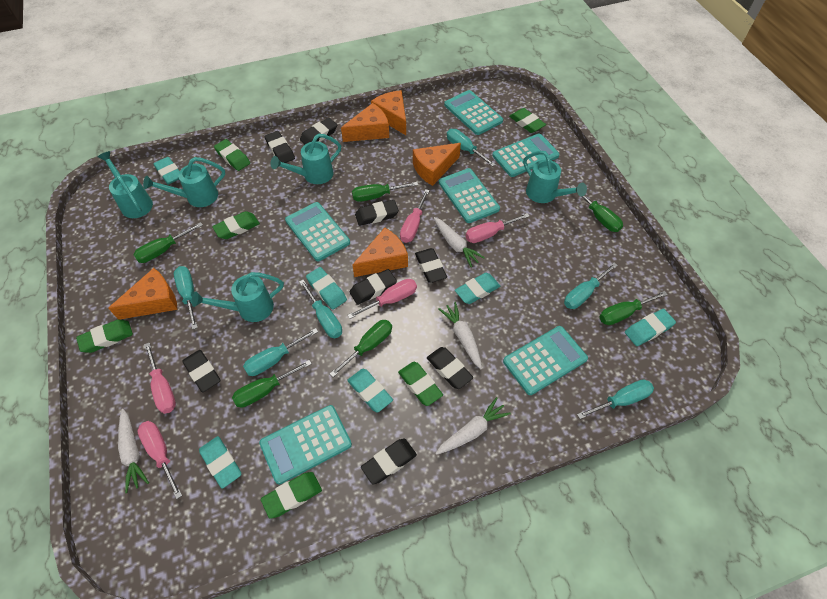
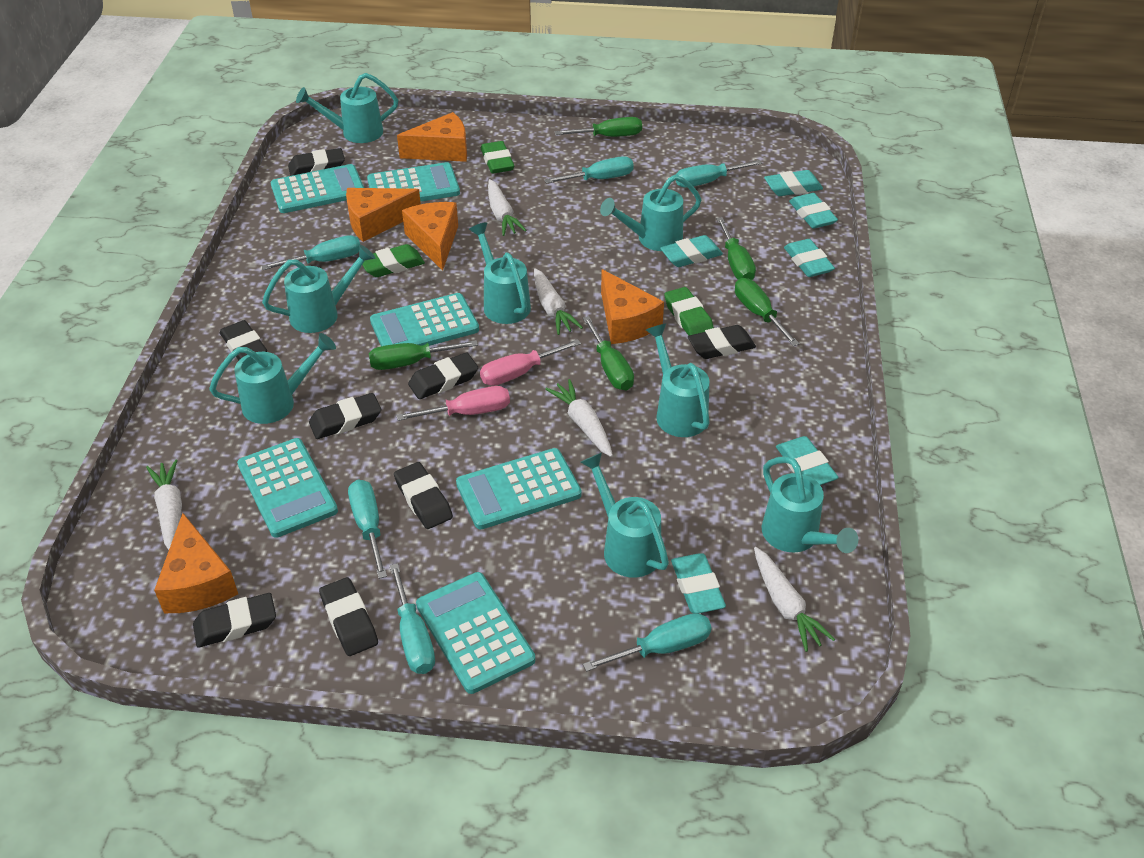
green eraser: [76,320,133,353] [212,211,260,239] [214,139,250,171] [261,472,322,519] [398,362,443,406] [509,108,546,133] = 6 -> [362,244,425,277] [481,141,514,173] [664,287,714,336] = 3
green screwdriver: [134,222,203,263] [232,360,312,407] [330,320,392,377] [352,182,418,202] [570,185,623,232] [600,291,668,325] = 6 -> [369,340,478,370] [554,117,642,137] [583,316,634,390] [716,217,756,280] [735,278,800,346] = 5
pink screwdriver: [137,421,182,499] [144,343,176,414] [347,279,417,319] [400,189,430,243] [466,213,530,243] = 5 -> [396,386,510,421] [480,339,581,386] = 2
turquoise watering can: [98,151,153,218] [143,157,225,207] [192,272,284,322] [271,134,341,184] [523,151,587,203] = 5 -> [209,333,336,424] [262,245,375,333] [296,73,398,143] [469,222,531,324] [580,453,669,578] [600,175,702,251] [646,324,710,437] [762,456,858,553] = 8
white carrot: [118,409,149,493] [434,217,485,267] [435,397,511,455] [438,302,482,369] = 4 -> [146,459,182,550] [488,179,527,236] [534,268,583,335] [545,379,613,457] [754,547,835,652] = 5

